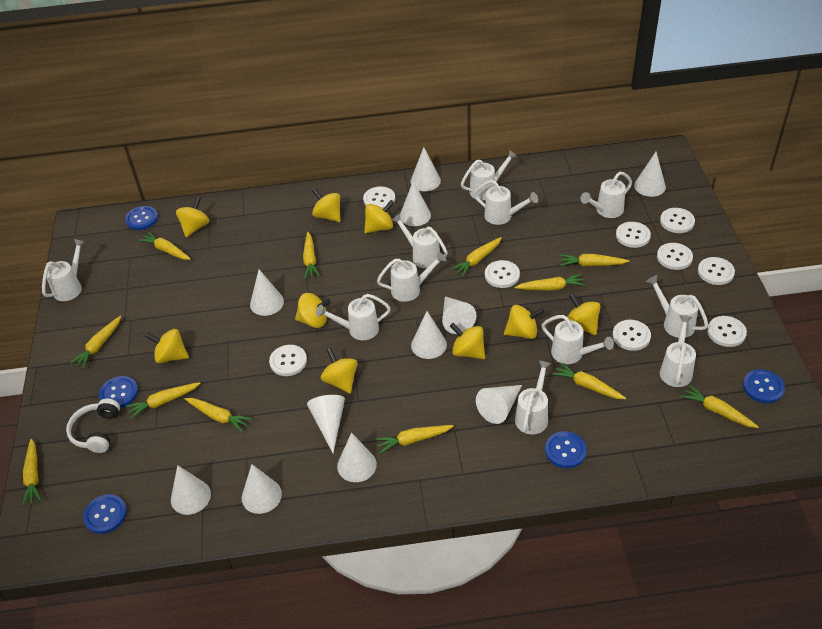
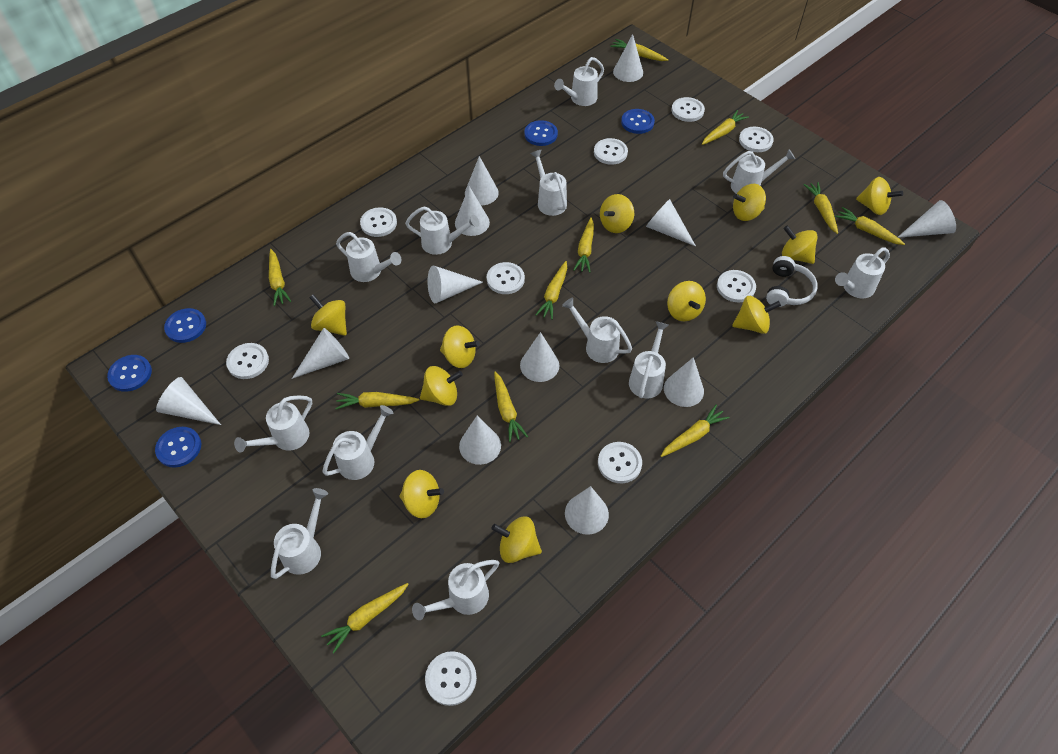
white cone: [171,465,211,515] [242,464,282,514] [250,269,284,316] [307,395,345,453] [337,433,377,482] [400,181,431,226] [410,147,441,191] [411,311,447,359] [442,297,477,334] [476,385,522,424] [634,152,666,197] = 11 -> [156,377,221,425] [292,328,349,379] [427,265,483,303] [455,186,490,236] [459,416,501,465] [465,156,499,205] [520,332,559,382] [565,486,609,535] [613,34,643,82] [646,199,696,246] [664,357,704,407] [898,200,956,238] = 12
white watering can: [42,239,85,301] [316,294,391,340] [377,252,446,302] [391,213,448,268] [461,150,517,200] [473,180,538,225] [515,360,552,434] [542,315,614,364] [580,172,632,218] [646,275,708,338] [660,315,696,387] = 11 -> [234,395,312,453] [271,488,328,579] [322,405,394,480] [336,232,402,282] [405,206,479,255] [412,560,499,620] [530,150,567,216] [554,57,604,106] [562,297,632,363] [629,321,669,398] [723,149,795,194] [835,248,890,298] = 12
yellow carrot: [22,439,42,506] [70,316,121,369] [126,382,201,418] [138,231,191,260] [185,398,252,432] [303,232,320,279] [375,425,454,453] [451,237,502,277] [515,274,585,291] [552,362,626,399] [560,254,629,266] [681,385,759,428] = 12 -> [269,249,291,306] [321,583,409,653] [335,392,419,409] [494,371,528,442] [536,261,567,320] [573,217,594,273] [610,39,668,61] [661,405,730,457] [702,110,749,145] [803,182,838,234] [835,207,905,245] = 11
yellow spinning top: [145,329,189,363] [176,197,209,237] [295,293,331,328] [312,188,341,222] [321,348,357,393] [364,200,394,233] [450,323,485,359] [504,305,544,339] [568,293,601,335] = 9 -> [309,294,347,336] [399,470,444,518] [420,366,463,406] [440,325,480,368] [491,516,542,563] [600,194,634,233] [667,281,706,321] [732,296,781,334] [733,184,766,221] [782,225,818,264] [856,177,903,215] = 11

